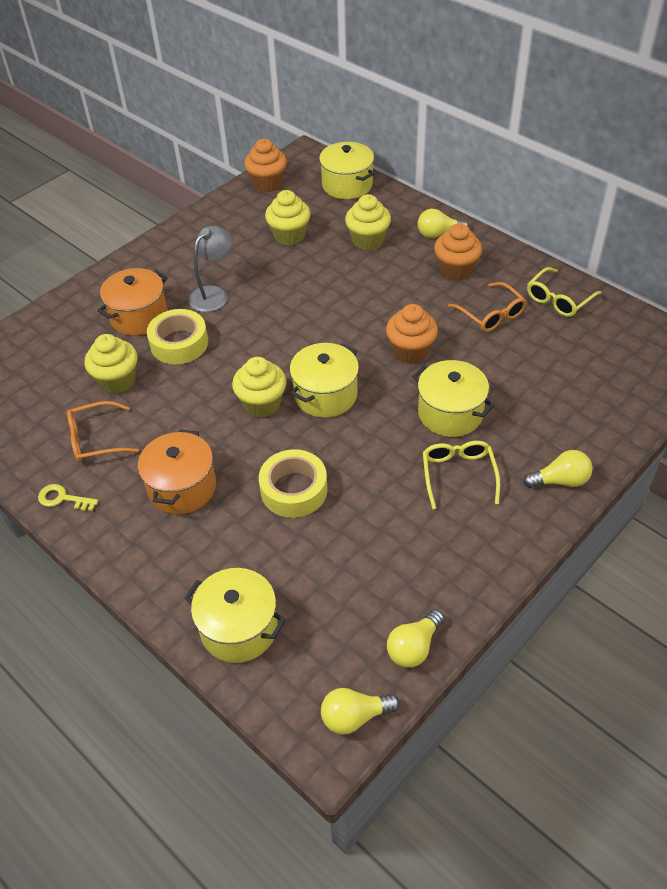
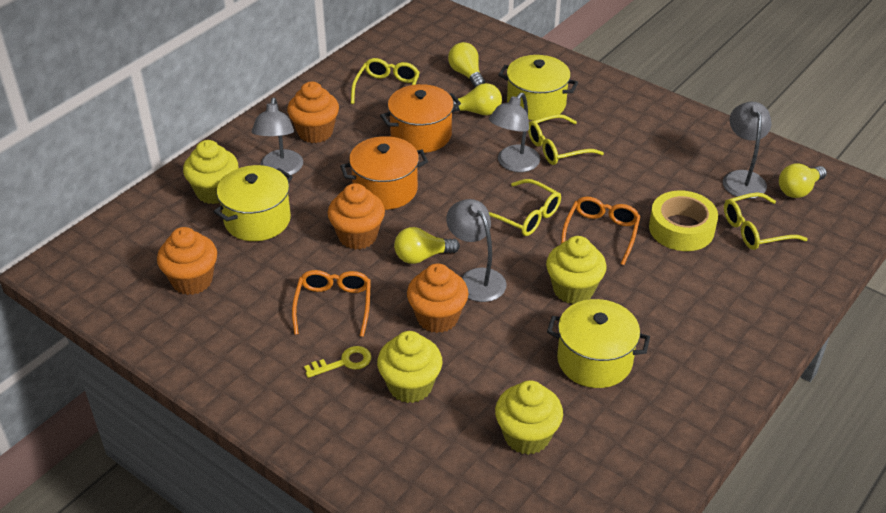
grey lamp: [189,226,232,312] = 1 -> [252,98,303,177] [446,199,507,302] [489,93,540,172] [723,102,771,199] = 4
orange cupcake: [244,139,287,192] [386,304,438,364] [434,223,482,281] = 3 -> [157,227,217,295] [287,81,339,143] [328,183,385,250] [407,263,468,333] = 4
yellow glasses: [423,441,500,509] [527,267,602,317] = 2 -> [351,58,420,104] [489,179,561,236] [528,114,604,165] [724,192,807,250] = 4
yellow pot: [184,568,286,663] [290,343,359,418] [319,142,375,199] [412,360,495,437] = 4 -> [214,165,293,241] [498,55,578,120] [547,299,650,388] = 3
yellow tape: [147,309,208,364] [259,449,328,518] = 2 -> [649,191,718,251] = 1

